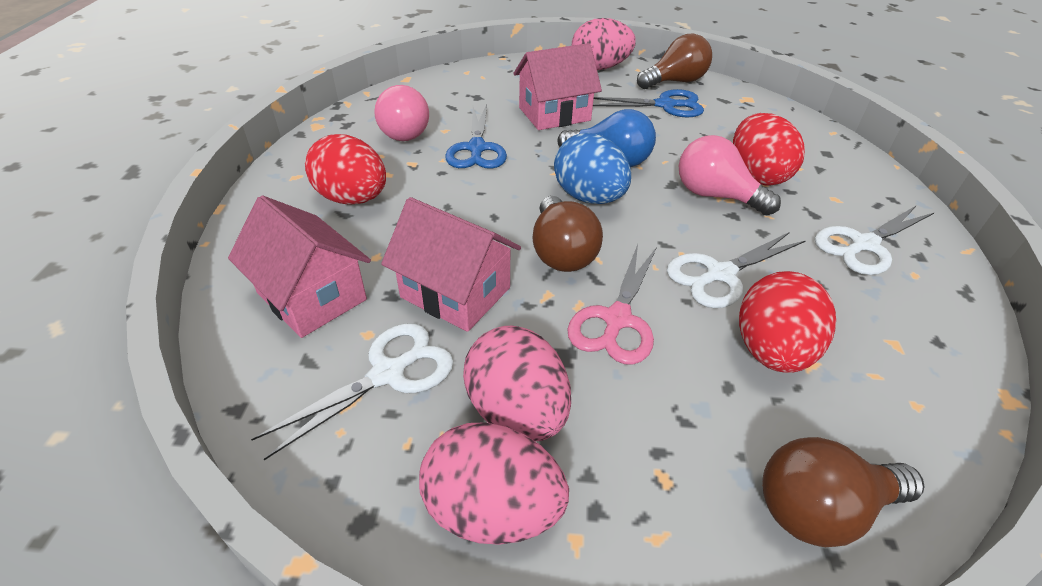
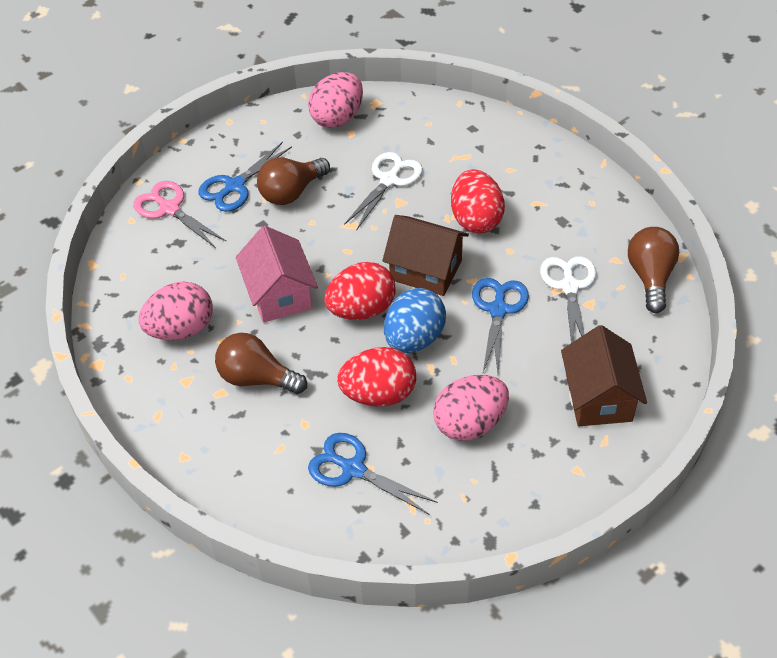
blue light bulb: [557,109,656,167] = 1 -> none = 0
blue scissors: [445,104,507,169] [593,89,704,118] = 2 -> [198,142,292,212] [308,433,438,514] [472,278,529,373] = 3
brown house: none = 0 -> [382,215,469,296] [561,325,647,426] = 2
pink house: [228,195,371,338] [381,197,521,332] [513,43,602,130] = 3 -> [236,226,318,323] = 1
pink light bulb: [374,85,429,141] [679,135,781,215] = 2 -> none = 0
white scissors: [251,323,453,460] [667,232,806,308] [815,205,935,275] = 3 -> [344,152,423,231] [540,256,596,343] = 2

